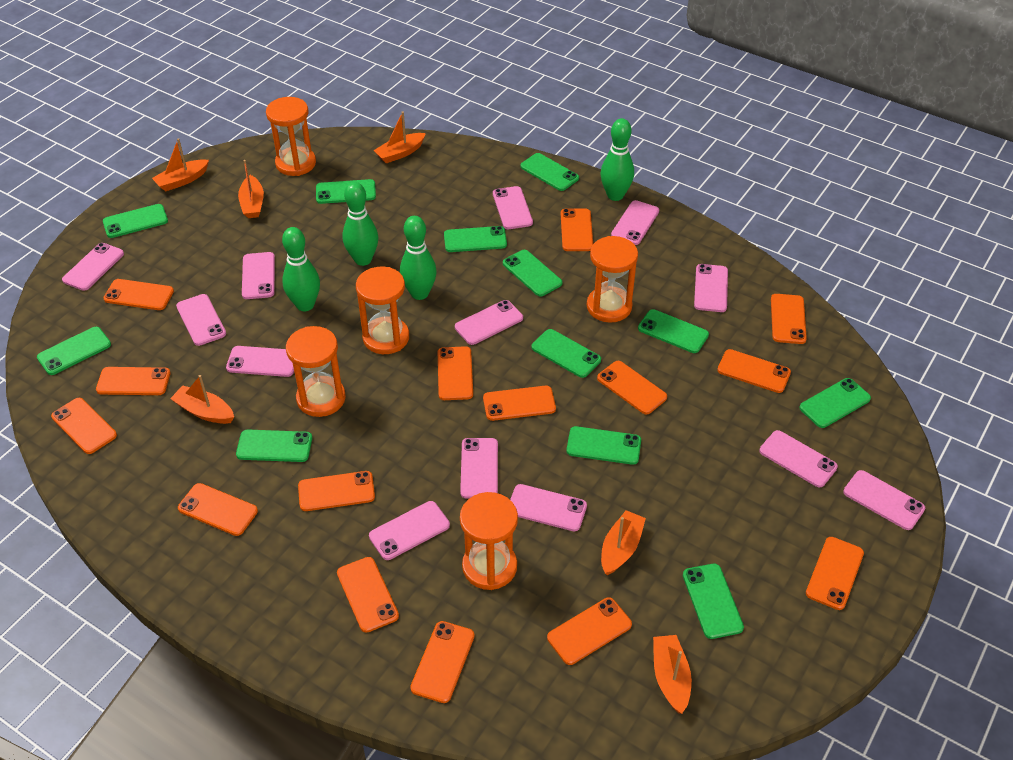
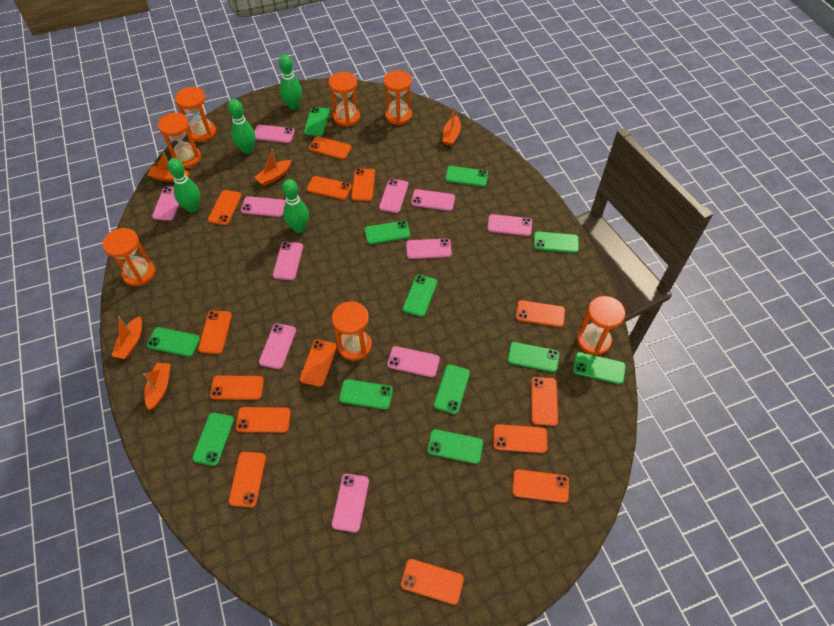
orange boat: [152,138,209,191] [170,375,234,424] [238,160,264,218] [373,111,426,163] [601,510,646,575] [653,635,692,714] = 6 -> [111,316,142,359] [143,363,171,410] [147,152,190,182] [254,149,292,186] [443,106,461,146] = 5
orange hourglass: [266,97,316,176] [286,326,346,417] [356,267,409,354] [460,492,518,590] [587,236,638,323] = 5 -> [103,228,155,286] [158,113,201,169] [175,87,216,142] [328,72,360,127] [332,301,372,361] [383,70,412,125] [577,296,625,355] = 7
orange phone: [51,398,117,454] [96,367,171,395] [103,279,174,310] [178,483,258,536] [298,471,375,511] [337,557,399,633] [410,621,475,703] [438,346,473,400] [483,386,556,421] [547,597,632,665] [561,208,593,251] [597,361,667,414] [717,349,791,393] [771,294,807,344] [806,537,864,610] = 15 -> [198,311,232,354] [208,190,242,225] [210,375,264,400] [229,452,266,507] [236,407,291,433] [300,339,337,387] [307,176,352,200] [309,136,351,159] [351,168,375,201] [401,559,464,605] [493,424,547,453] [512,469,569,503] [516,300,565,327] [531,377,558,426] = 14
pink phone: [62,243,124,291] [176,294,226,346] [226,346,294,377] [242,252,275,299] [369,501,450,560] [455,300,523,345] [460,438,498,499] [493,186,533,229] [510,484,587,531] [611,200,659,245] [694,264,728,312] [759,430,838,487] [843,470,925,530] = 13 -> [152,186,179,221] [241,196,286,217] [254,125,295,143] [259,323,296,369] [273,242,303,280] [332,474,369,532] [379,179,409,213] [387,346,440,377] [406,238,452,259] [411,189,455,211] [488,214,532,236] = 11

